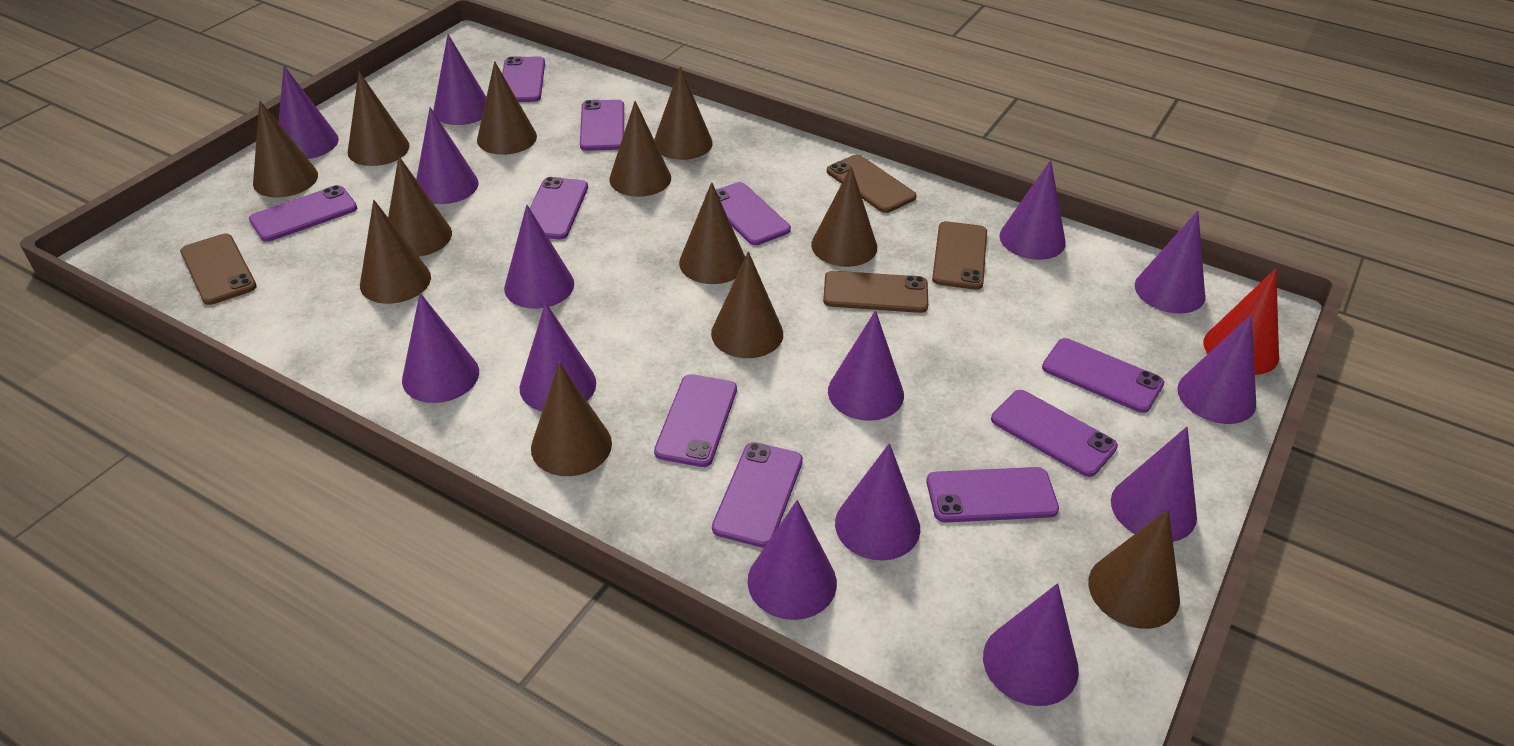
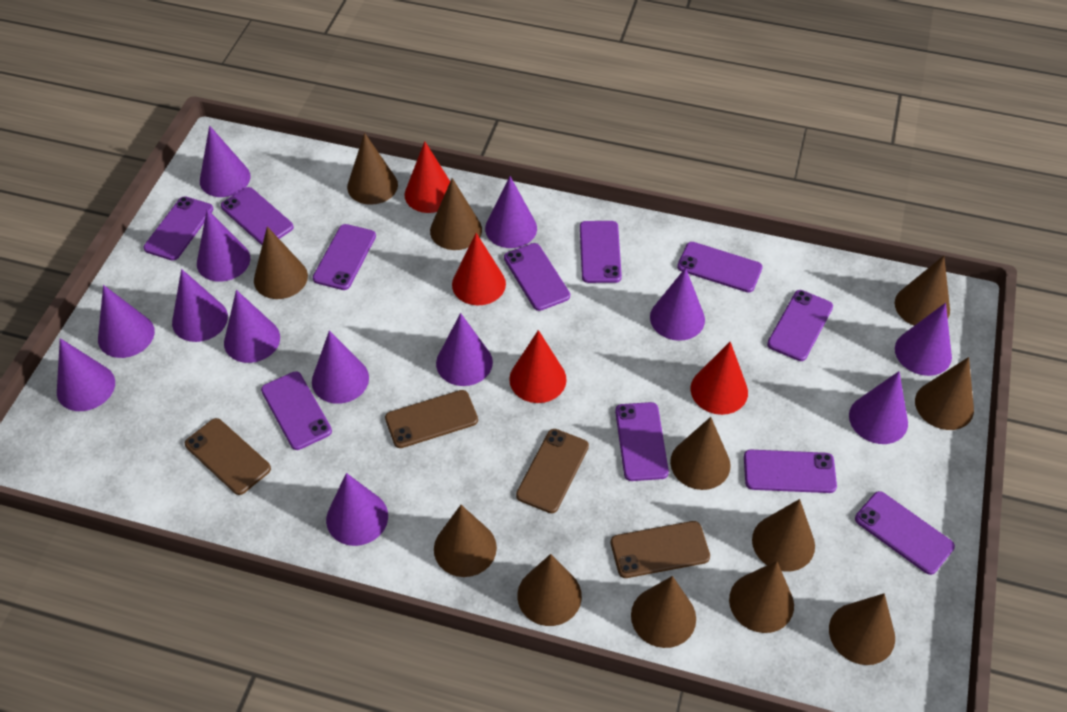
purple cone: [278,66,339,159] [402,293,479,403] [416,107,478,204] [433,34,486,125] [504,205,574,309] [519,302,596,411] [747,500,837,620] [828,310,904,421] [835,443,920,560] [983,583,1079,706] [1000,160,1066,260] [1111,427,1197,542] [1135,211,1205,313] [1177,314,1256,424] = 14 -> [57,338,115,411] [98,285,155,358] [172,269,228,342] [197,209,250,282] [200,125,251,197] [224,290,280,363] [312,330,369,404] [326,473,388,546] [436,313,493,386] [485,176,537,248] [650,268,705,341] [849,371,908,444] [895,303,952,376] = 13
purple phone: [249,185,357,242] [502,56,545,102] [530,177,588,239] [580,100,624,151] [654,374,737,467] [705,182,791,245] [712,442,803,548] [927,467,1059,523] [991,390,1118,477] [1042,338,1164,413] = 10 -> [143,196,213,261] [221,187,294,245] [261,372,332,450] [313,224,376,290] [504,243,570,311] [580,221,622,283] [615,402,669,481] [677,242,763,293] [744,450,837,493] [767,290,833,361] [855,491,955,575] = 11
red cone: [1204,268,1279,375] = 1 -> [404,141,450,213] [452,233,506,305] [509,330,567,403] [690,342,748,415] = 4

